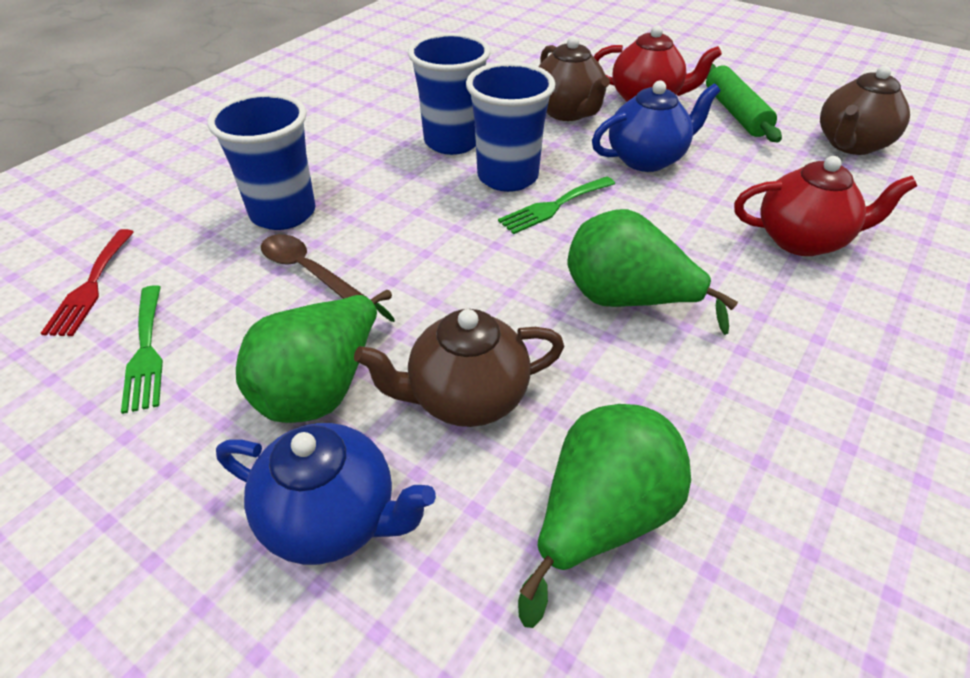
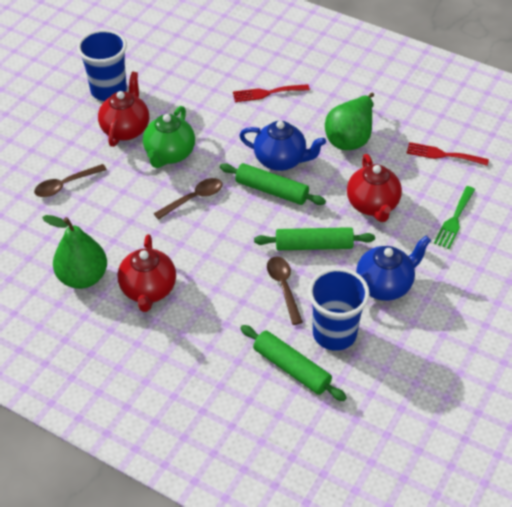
blue cup: [207,92,316,230] [408,33,491,155] [466,62,555,192] = 3 -> [77,29,127,101] [308,268,370,351] = 2
brown spoon: [261,234,368,299] = 1 -> [34,164,107,197] [153,178,222,220] [267,257,303,325] = 3
brown teapot: [354,309,564,427] [538,36,610,121] [820,66,910,155] = 3 -> none = 0
green fork: [121,285,163,414] [498,176,615,234] = 2 -> [434,186,475,249] = 1
green pear: [236,290,395,423] [518,404,691,628] [567,209,738,335] = 3 -> [42,215,107,289] [325,92,374,150] = 2
green rolling pin: [706,64,782,142] = 1 -> [220,163,326,205] [240,325,347,401] [254,227,375,250] = 3
green teapot: none = 0 -> [143,106,195,168] = 1
red fork: [41,229,134,336] = 1 -> [233,84,310,102] [406,142,489,166] = 2
red teapot: [594,25,722,102] [734,156,917,256] = 2 -> [98,72,149,147] [117,234,176,312] [347,154,402,222] = 3

